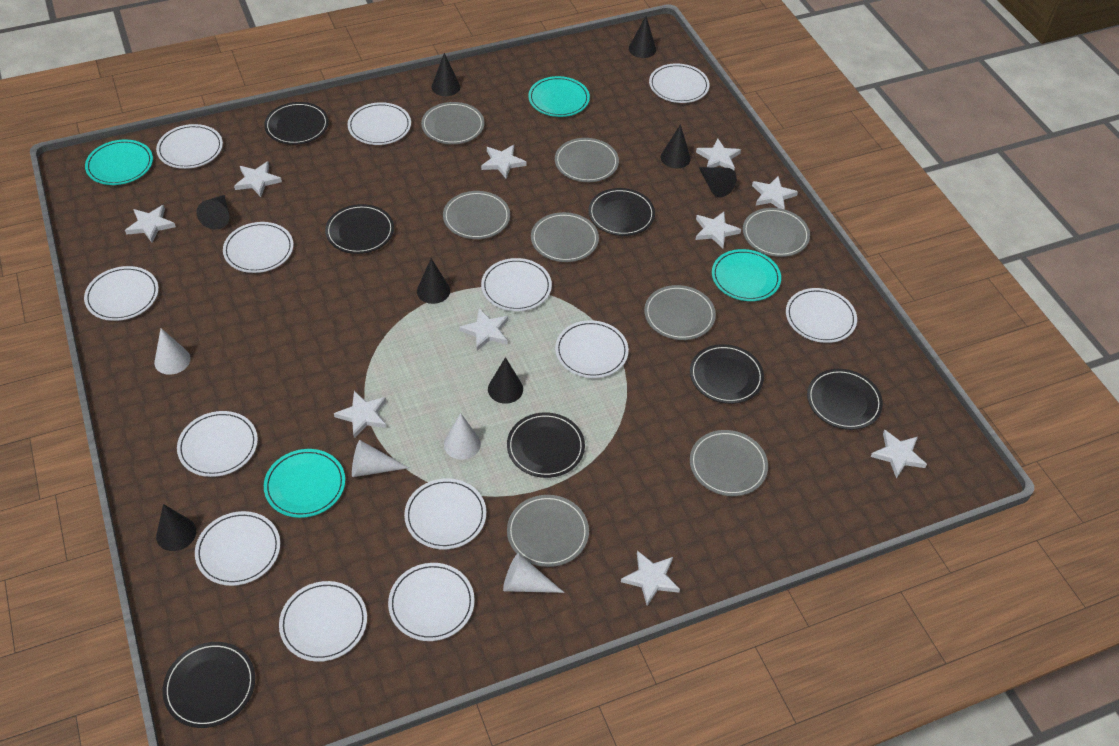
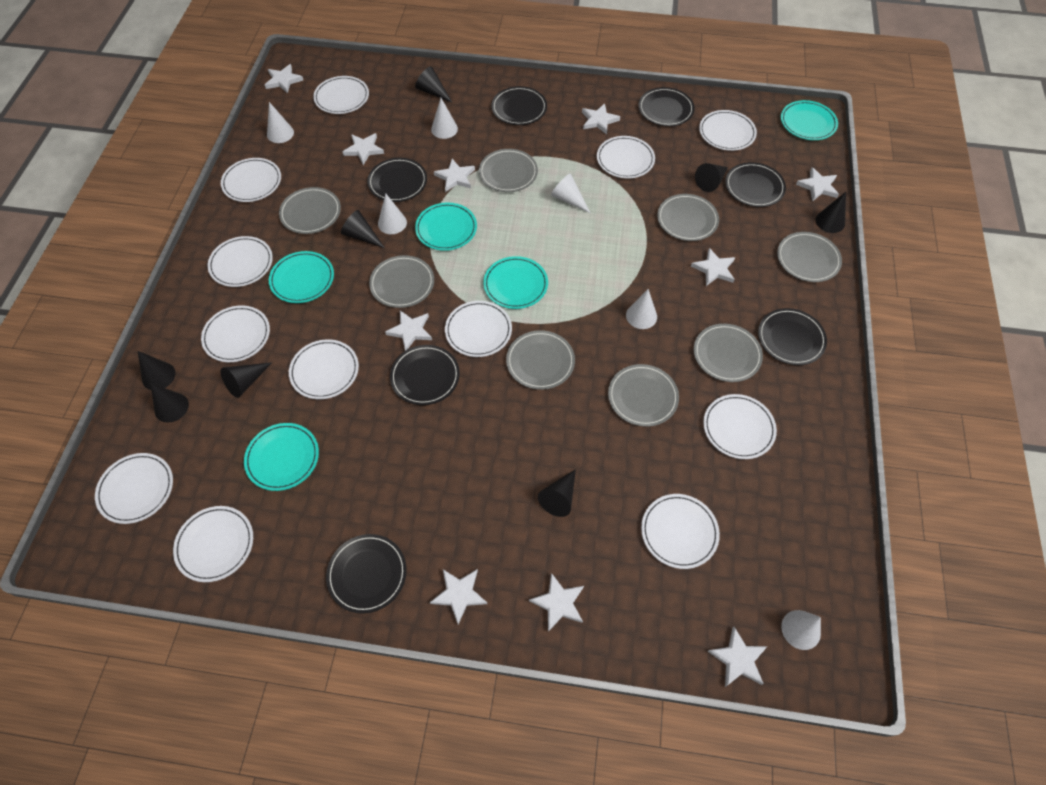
turquoise plate: [85,139,153,185] [264,449,345,518] [528,76,590,117] [712,249,781,301] = 4 -> [244,423,319,491] [269,251,334,303] [415,203,477,251] [483,256,548,309] [781,100,838,140] = 5
white cone: [154,328,191,375] [352,440,409,477] [444,413,481,460] [503,553,564,593] = 4 -> [267,102,294,143] [378,194,407,234] [431,98,458,139] [551,173,590,213] [626,289,657,329] [781,610,821,650] = 6
white plate: [84,266,159,321] [156,124,223,169] [177,411,258,477] [195,511,280,586] [223,222,294,273] [279,581,367,662] [347,102,411,145] [388,563,475,641] [404,478,486,549] [481,258,552,311] [555,320,629,378] [649,63,710,103] [786,288,857,343] = 13 -> [95,453,173,524] [173,506,253,582] [201,305,270,362] [208,236,273,287] [221,158,281,202] [289,339,359,399] [313,76,369,114] [445,301,512,357] [597,136,655,178] [641,494,720,569] [699,110,757,151] [703,394,777,459] = 12

